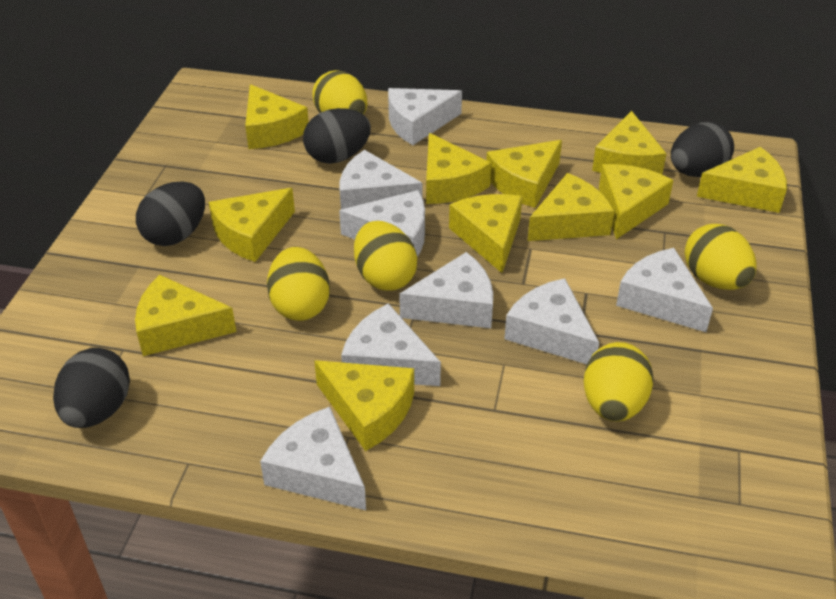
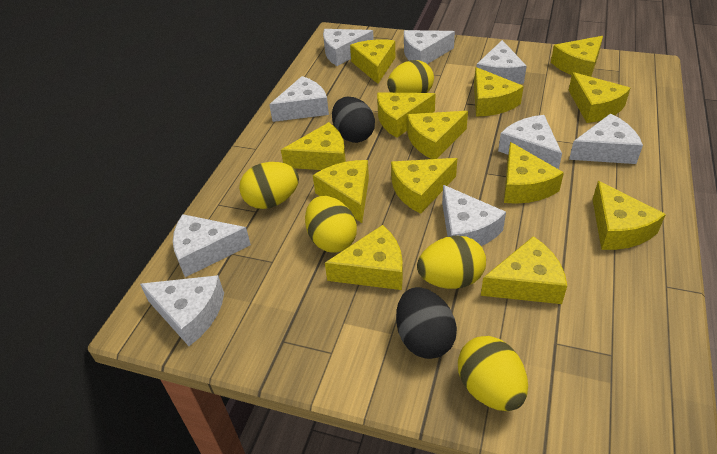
black egg: [53,348,130,428] [136,182,205,246] [303,108,371,164] [671,122,734,177] = 4 -> [332,97,375,143] [396,287,457,359] = 2
white cheese: [260,407,366,510] [339,190,425,257] [340,150,423,209] [341,303,441,386] [388,88,462,145] [399,252,493,328] [504,278,599,364] [616,248,713,332] = 8 -> [140,275,224,346] [173,214,251,277] [269,76,329,122] [323,29,374,66] [404,30,455,64] [442,185,506,246] [476,40,527,84] [498,115,562,169] [569,114,643,164] = 9
yellow cheese: [135,275,236,356] [209,188,295,262] [245,84,309,149] [314,360,414,451] [426,133,491,204] [449,194,522,273] [486,140,562,208] [528,173,614,241] [592,111,667,174] [599,164,673,239] [697,147,787,213] = 11 -> [281,122,346,170] [313,160,369,223] [325,225,403,290] [350,39,395,84] [377,92,436,138] [391,158,457,214] [407,111,468,159] [474,67,524,116] [481,236,567,304] [504,142,564,204] [551,36,603,77] [569,72,630,123] [592,181,666,250] = 13

